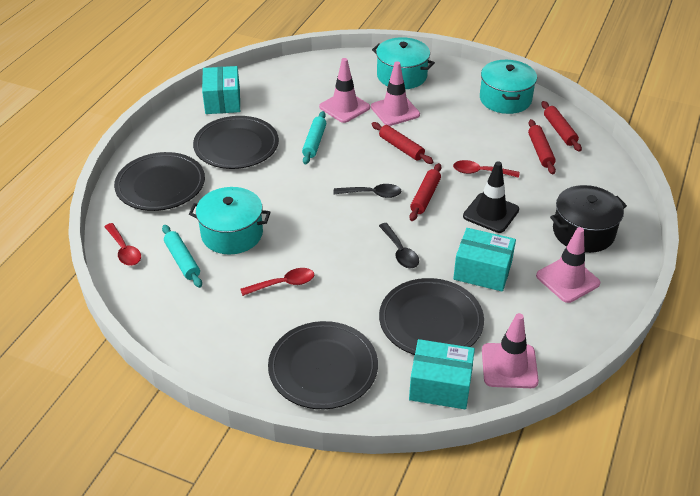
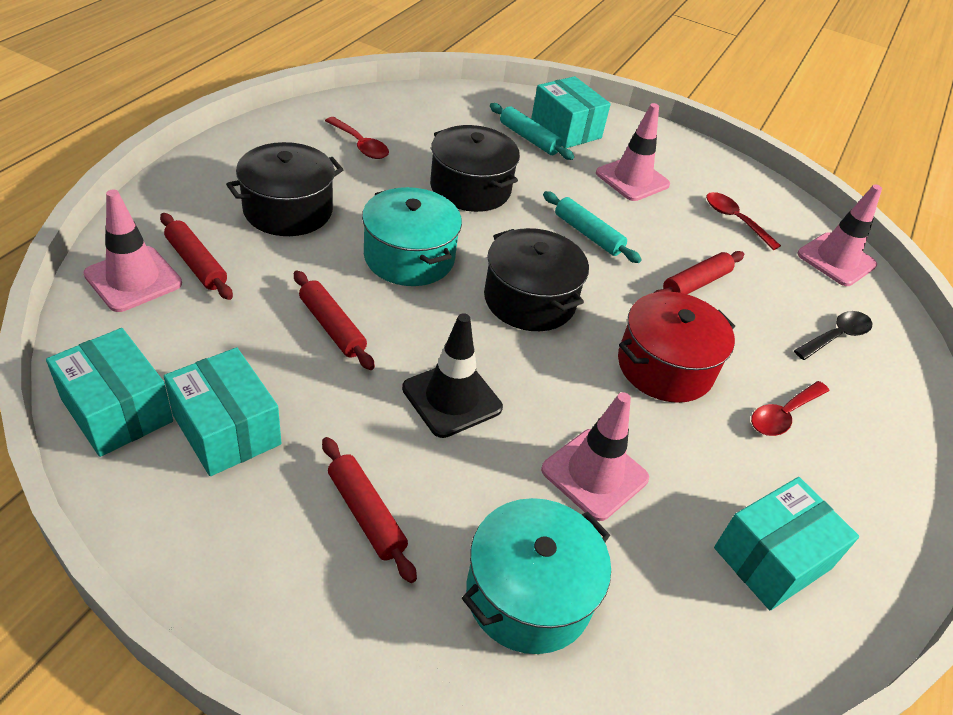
black plate: [114,152,205,211] [193,116,279,169] [268,321,378,409] [379,278,484,355] = 4 -> none = 0
black pot: [550,185,627,253] = 1 -> [226,142,344,236] [430,125,520,212] [484,228,589,331] = 3
black spoon: [334,184,401,198] [379,223,419,268] = 2 -> [794,311,872,360] = 1
red pot: none = 0 -> [618,291,735,403] = 1
turquoise box: [202,66,240,114] [409,339,475,410] [453,228,516,292] = 3 -> [46,328,173,457] [164,347,281,476] [531,76,611,148] [714,477,859,610] = 4
turquoise pot: [189,187,270,255] [372,37,435,89] [480,60,537,114] = 3 -> [362,187,462,286] [462,498,611,654] = 2

